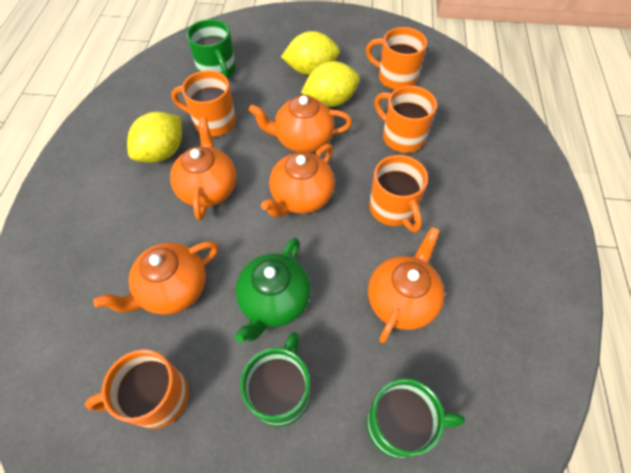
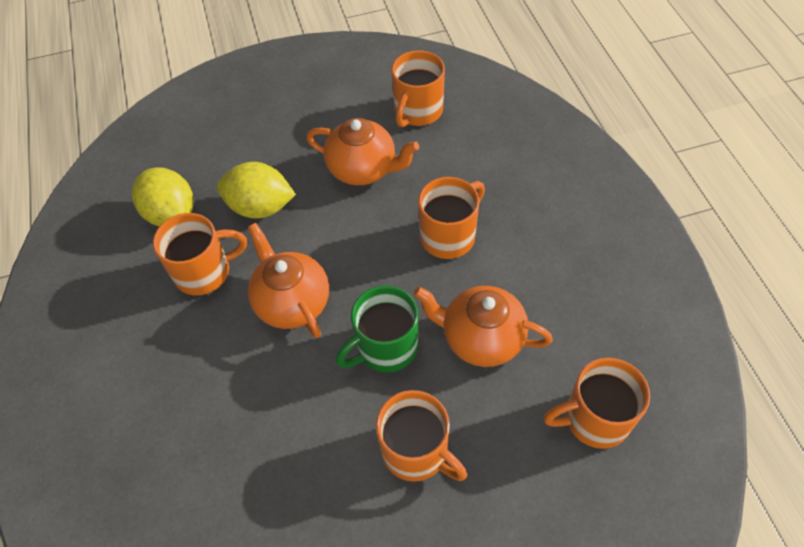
green mug: [187,19,236,79] [240,332,310,427] [366,378,465,459] = 3 -> [336,285,418,373] = 1
green teapot: [235,238,311,343] = 1 -> none = 0
orange teapot: [93,242,218,315] [170,117,237,220] [248,95,352,153] [261,144,335,218] [368,227,444,343] = 5 -> [248,223,329,338] [306,118,419,185] [414,286,553,367] = 3
yellow lemon: [127,112,182,163] [281,31,340,75] [301,61,360,107] = 3 -> [132,167,194,226] [217,162,296,219] = 2

